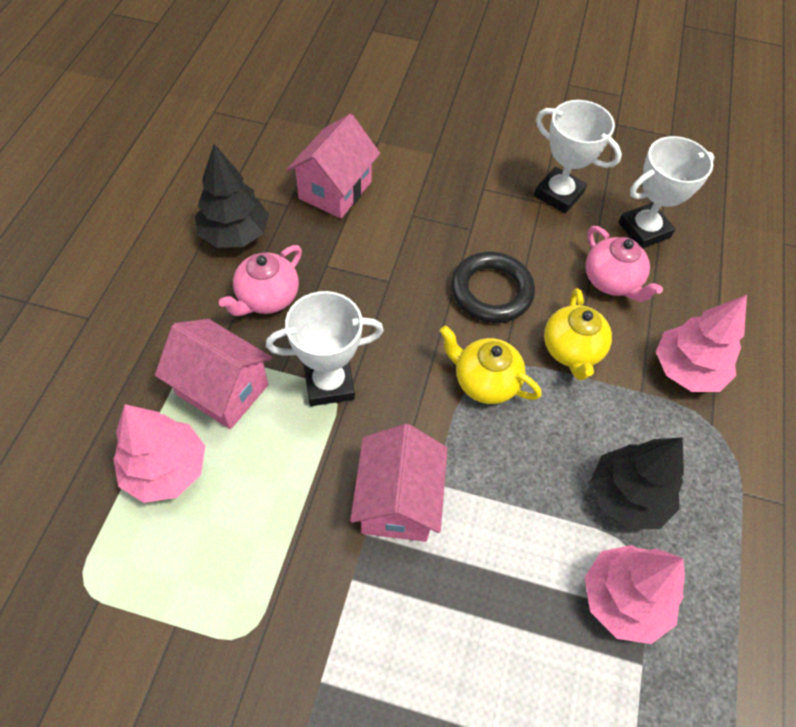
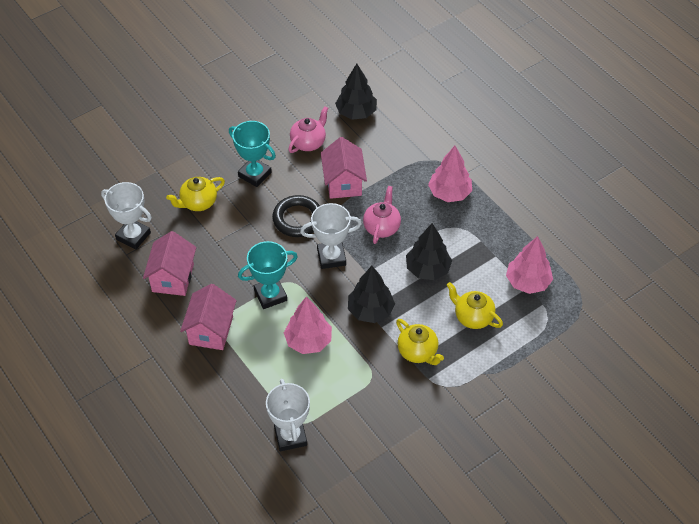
black tree: [195,144,269,248] [591,438,684,530] = 2 -> [335,64,377,120] [348,266,395,323] [406,223,452,280] = 3
turquoise trophy: none = 0 -> [229,121,276,187] [238,241,298,309] = 2
yellow teapot: [440,326,542,404] [544,288,612,380] = 2 -> [166,177,225,211] [396,319,444,365] [447,282,503,329] = 3

